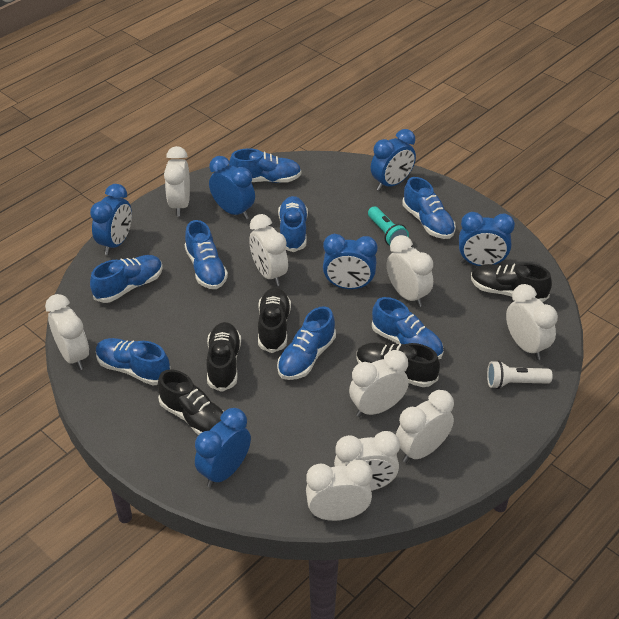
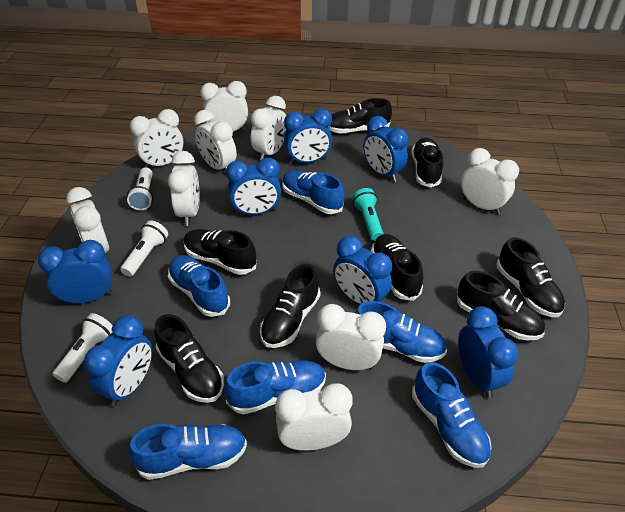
black shoe: [158,369,224,435] [206,322,241,392] [258,287,291,353] [356,342,440,387] [471,263,552,302] = 5 -> [154,314,224,403] [184,229,257,275] [260,264,320,348] [328,98,392,134] [371,234,423,301] [411,137,443,187] [457,271,545,341] [497,237,565,317] = 8
blue clock: [90,184,132,255] [195,408,251,488] [209,156,255,219] [323,234,377,289] [371,129,416,191] [459,212,515,266] = 6 -> [38,240,113,304] [84,315,152,406] [226,157,281,215] [284,109,332,164] [333,236,392,305] [364,116,408,182] [458,306,519,398] = 7
blue shoe: [90,255,163,303] [96,338,170,385] [185,220,228,289] [229,148,301,183] [277,306,336,380] [278,196,308,252] [372,297,444,359] [402,177,456,239] = 8 -> [128,424,247,480] [168,255,230,317] [224,360,326,415] [282,170,344,214] [355,301,447,363] [412,362,492,468] = 6
white flashlight: [487,360,553,389] = 1 -> [53,313,113,383] [120,221,168,277] [127,167,153,210] = 3

